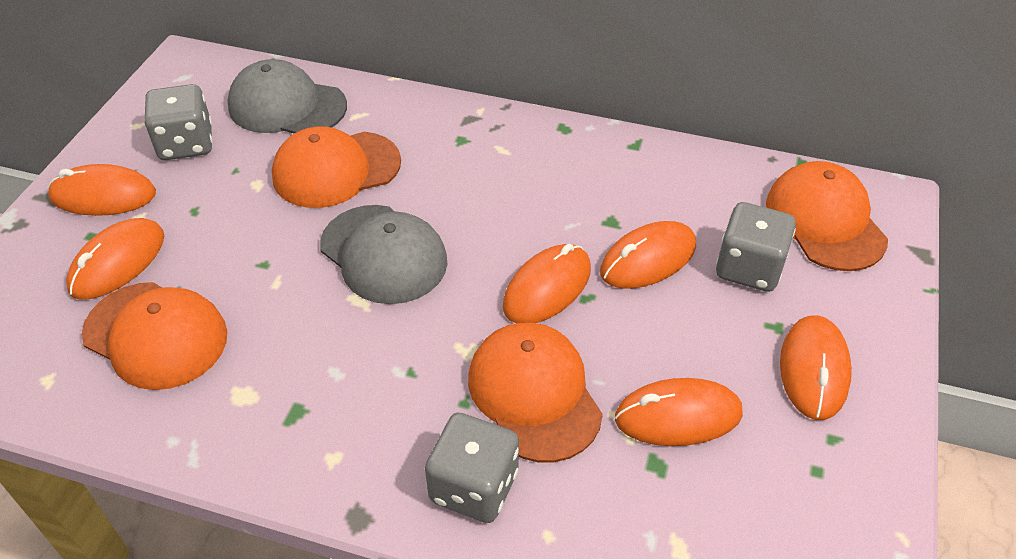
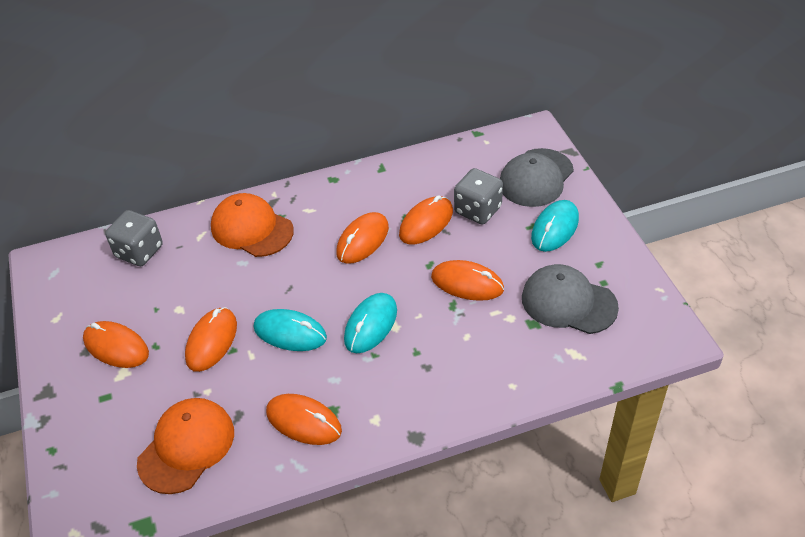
grey dice: [144,84,212,160] [425,413,519,523] [716,202,796,292] = 3 -> [105,210,163,266] [454,168,503,225] = 2
orange cap: [82,282,227,390] [272,126,401,208] [468,323,603,462] [766,161,888,271] = 4 -> [137,398,234,494] [211,193,294,257] = 2
turquoise mouse: none = 0 -> [254,309,327,351] [344,293,397,353] [531,200,579,252] = 3

